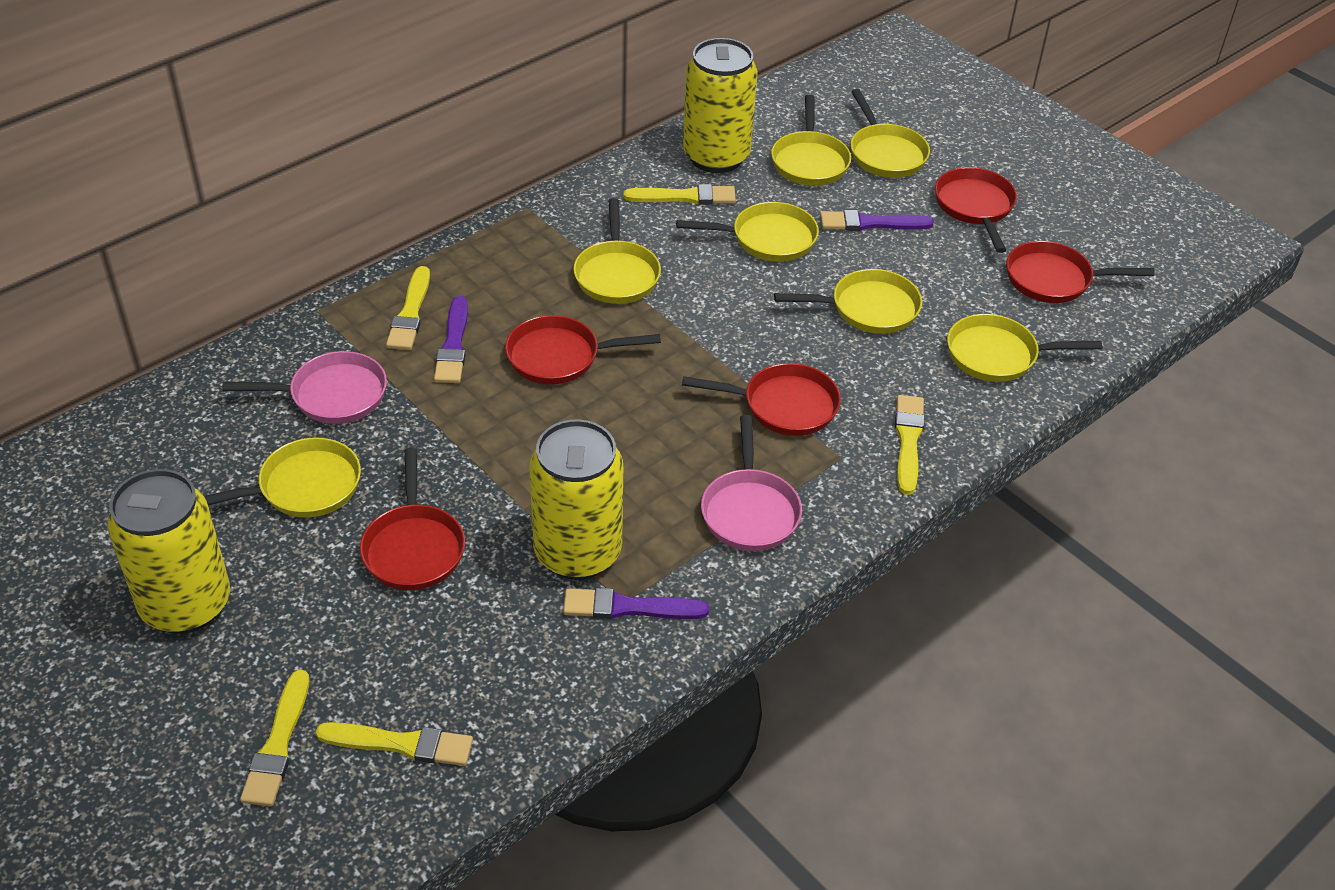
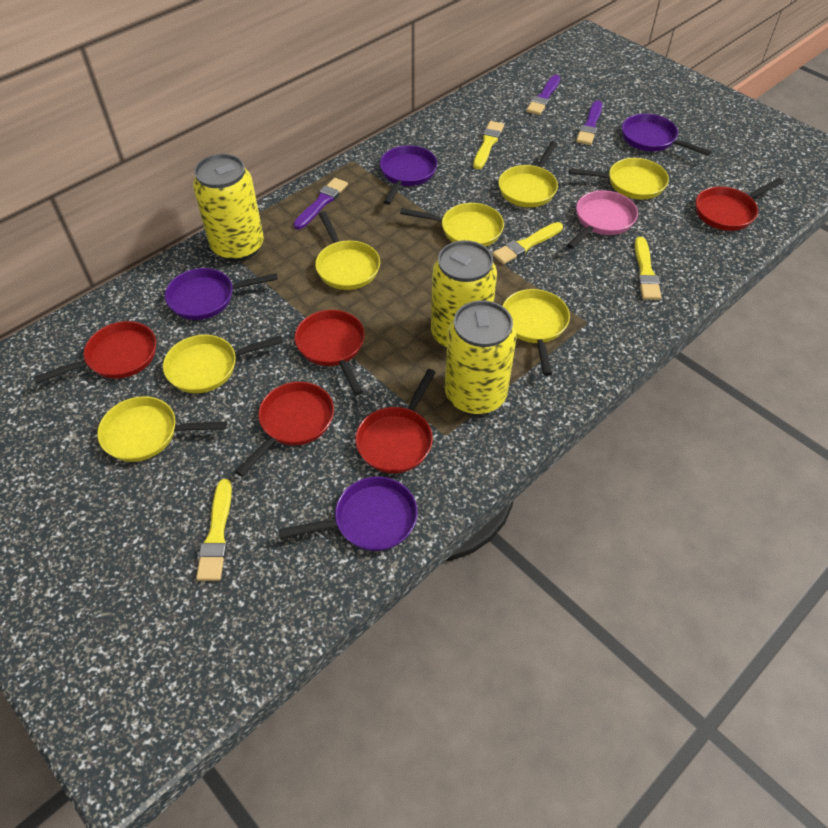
pink pan: [222,351,387,424] [701,415,802,551] = 2 -> [567,190,638,249] = 1
purple pan: none = 0 -> [165,268,278,320] [278,477,418,551] [380,145,437,205] [622,114,712,156] = 4
yellow brush: [240,670,309,807] [316,722,473,766] [386,266,430,350] [624,184,736,205] [895,395,924,495] = 5 -> [196,479,232,581] [473,121,504,169] [492,222,563,264] [635,237,661,300] = 4

